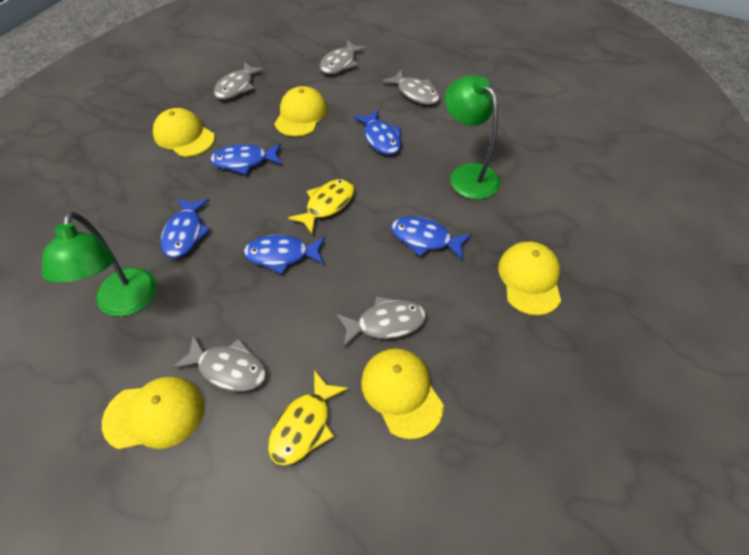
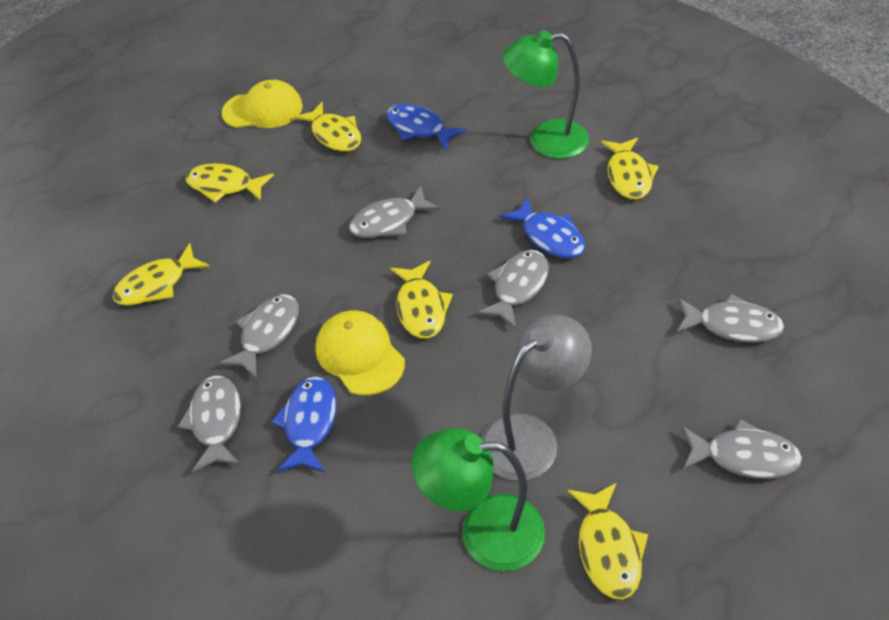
blue fish: [161,198,211,258] [210,143,282,174] [244,235,325,274] [353,109,402,155] [391,216,472,260] = 5 -> [272,377,337,473] [387,104,466,150] [500,197,585,258] = 3
grey fish: [172,335,267,392] [214,62,266,100] [320,40,368,74] [336,296,426,347] [382,69,440,105] = 5 -> [178,376,241,473] [219,294,299,379] [349,186,440,238] [477,250,549,328] [676,294,784,343] [682,419,802,479] = 6
grey lamp: none = 0 -> [481,314,592,481] = 1
yellow cap: [102,377,204,449] [153,108,215,157] [274,86,327,137] [361,348,444,439] [498,242,561,315] = 5 -> [222,80,303,128] [315,311,405,396] = 2
yellow fish: [268,370,349,466] [288,179,355,234] = 2 -> [112,243,210,306] [186,163,274,202] [294,102,361,152] [390,261,453,339] [568,483,648,600] [601,138,659,200] = 6

